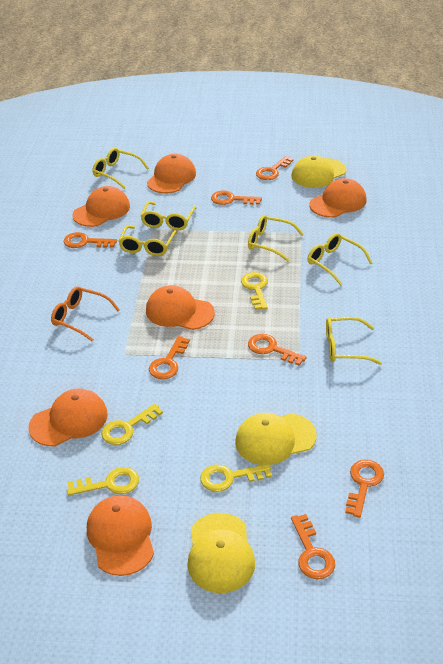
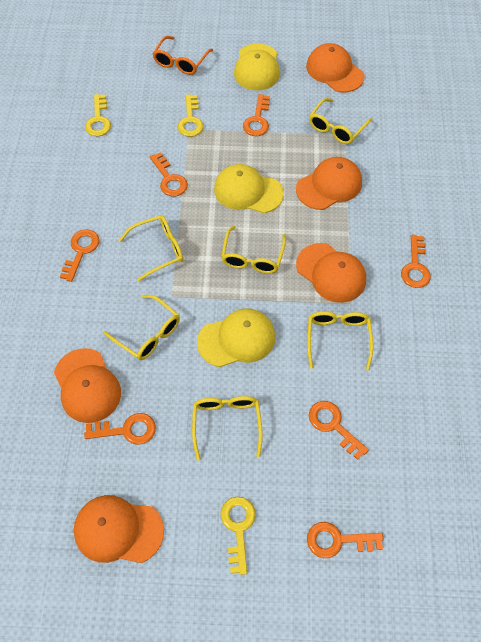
orange cap: [29,388,108,447] [72,186,130,227] [87,495,154,576] [146,285,215,330] [147,154,196,193] [309,178,367,218] = 6 -> [54,348,121,423] [74,495,164,563] [296,157,362,210] [296,243,366,303] [306,43,364,93] = 5
yellow key: [67,467,139,496] [101,404,163,445] [200,464,272,492] [241,272,268,310] = 4 -> [85,94,111,136] [178,94,204,137] [220,497,256,575] = 3

